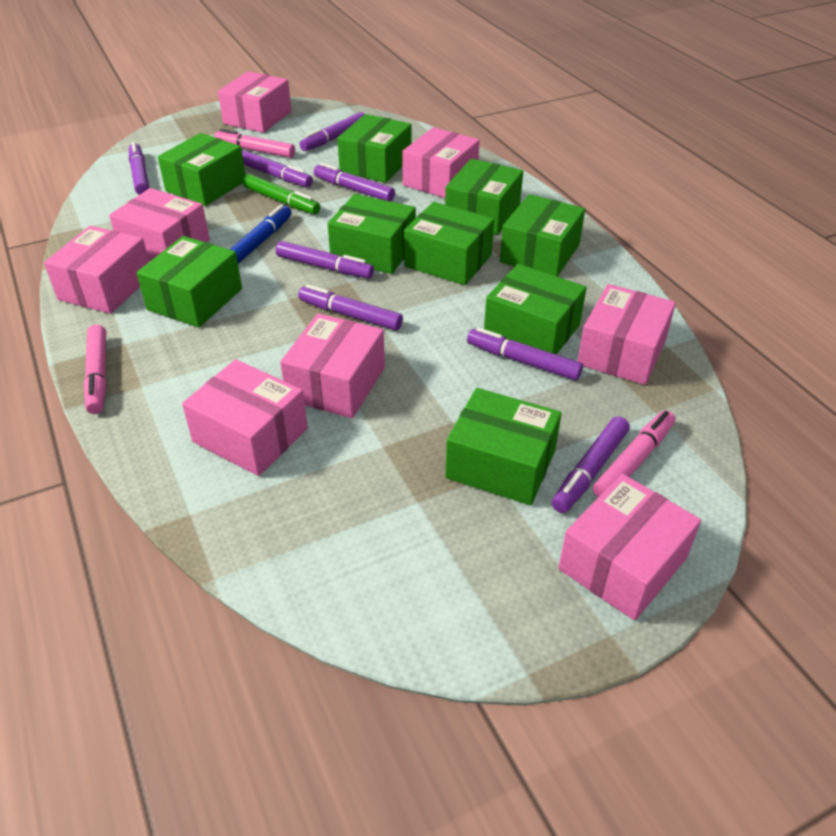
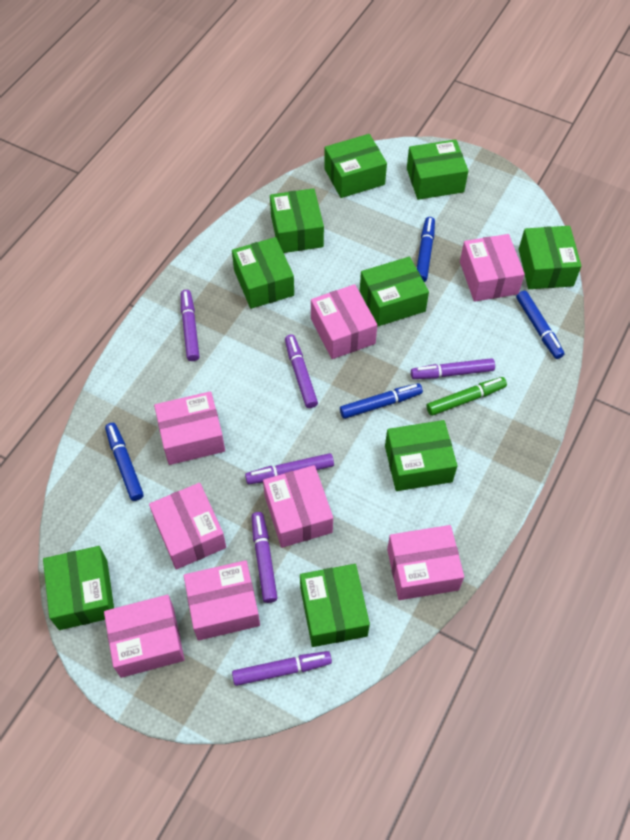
blue marker: [229,204,291,264] = 1 -> [105,423,144,501] [340,383,423,419] [417,217,435,282] [516,291,565,359] = 4
pink marker: [84,324,107,414] [214,129,295,158] [593,410,675,497] = 3 -> none = 0
purple marker: [129,142,149,195] [242,150,313,187] [276,241,374,278] [298,284,403,331] [300,112,364,151] [314,163,395,202] [467,327,583,381] [552,416,630,513] = 8 -> [181,290,199,361] [232,651,332,686] [245,453,334,484] [252,512,278,603] [285,334,318,408] [411,358,495,379] = 6

